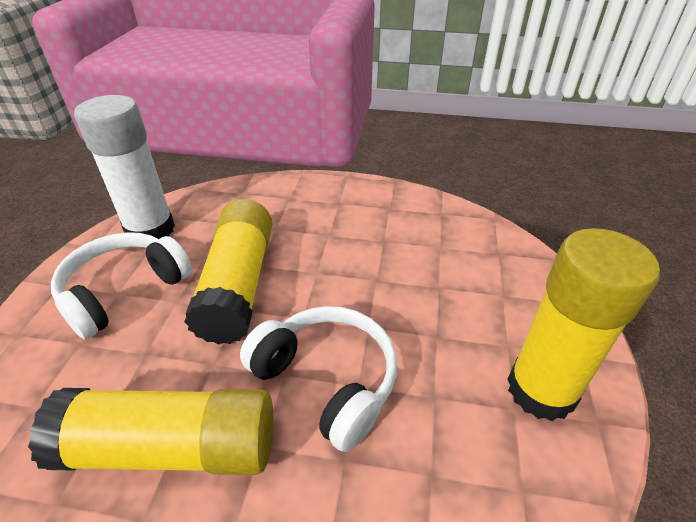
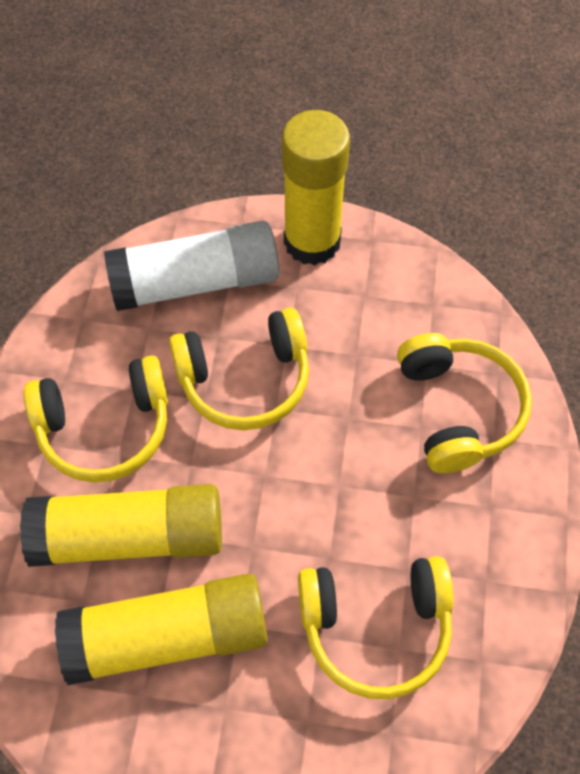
white headphones: [51,232,192,339] [240,306,397,452] = 2 -> none = 0
yellow headphones: none = 0 -> [23,355,168,483] [169,308,309,430] [298,556,454,699] [397,333,532,473] = 4

